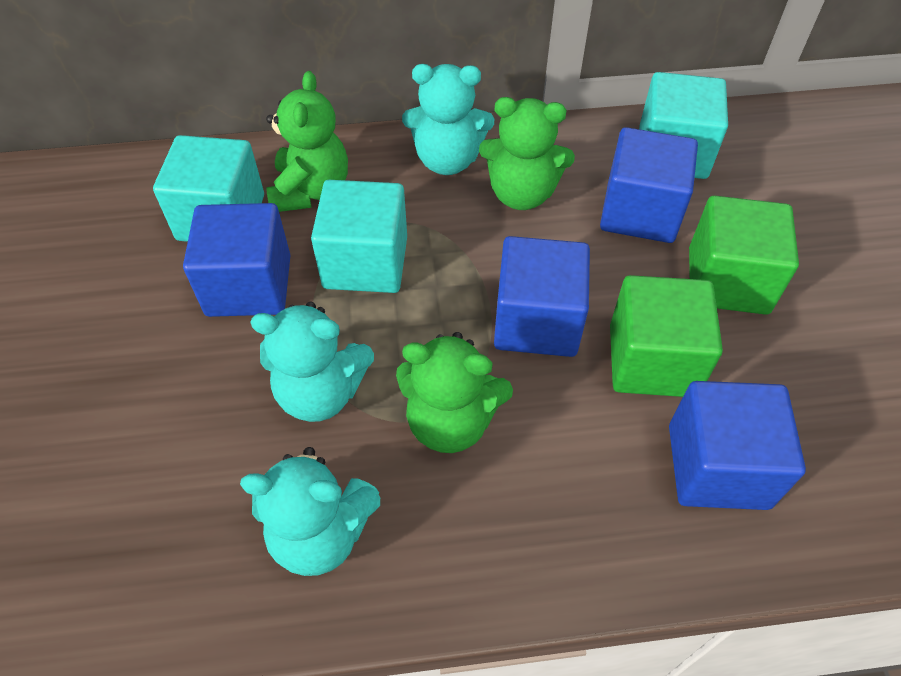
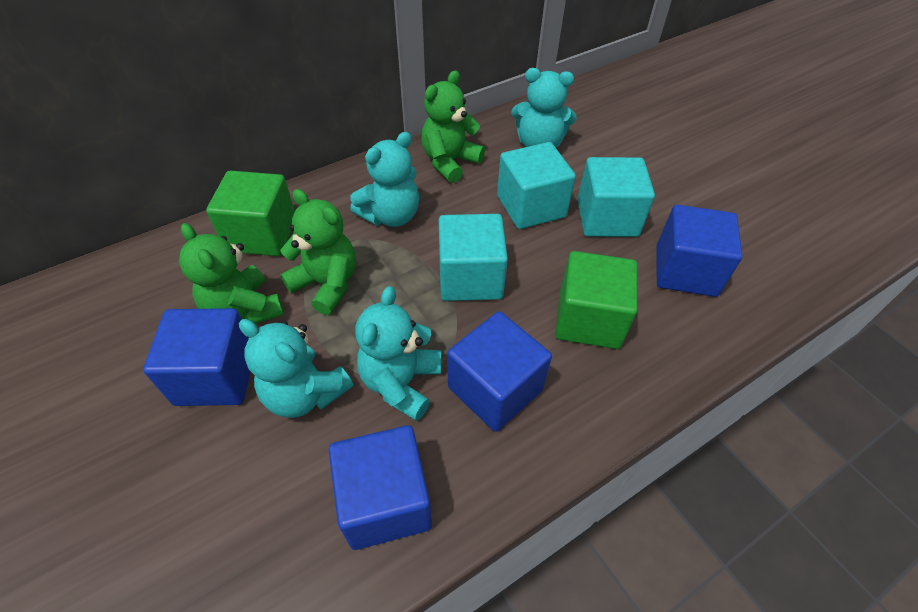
turquoise teddy bear: [240,447,380,576] [250,302,374,422] [402,64,494,175] = 3 -> [239,319,353,418] [350,132,419,227] [355,286,442,421] [511,68,577,148] = 4

